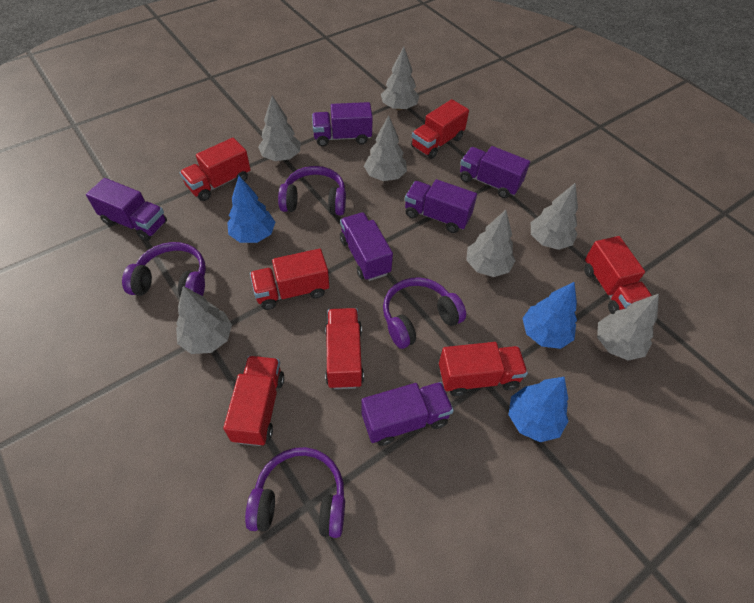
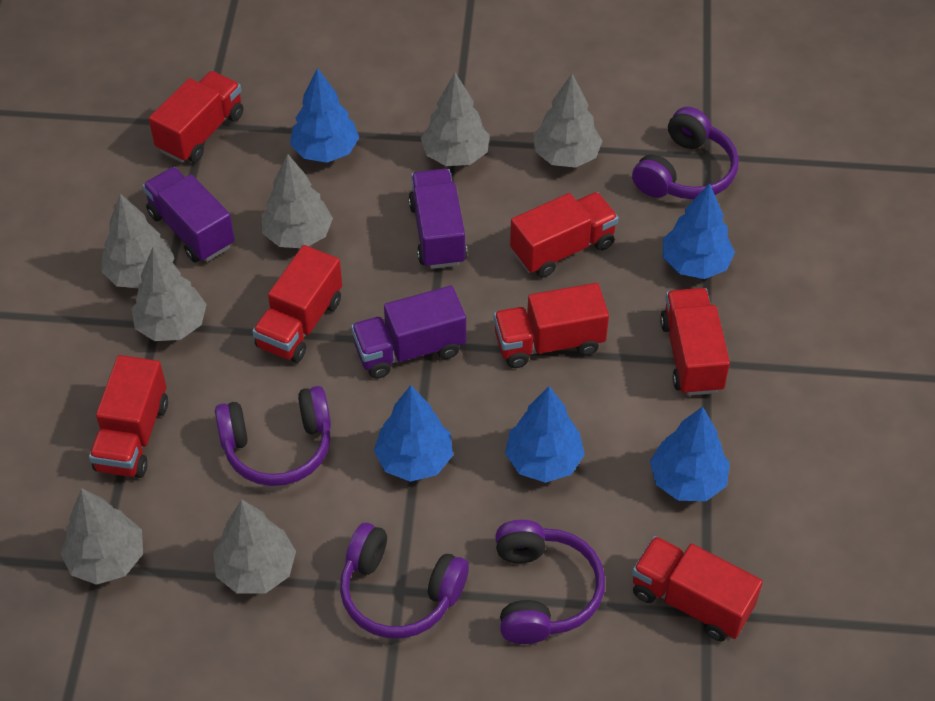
blue tree: [227,176,275,243] [508,377,568,442] [522,282,577,349] = 3 -> [290,68,359,163] [374,385,453,482] [505,386,585,483] [650,407,730,501] [663,183,735,279] = 5
purple truck: [86,178,167,241] [312,102,373,146] [340,212,393,281] [361,382,454,446] [405,179,477,233] [460,146,530,198] = 6 -> [142,167,235,263] [351,286,466,379] [408,169,467,269] = 3

